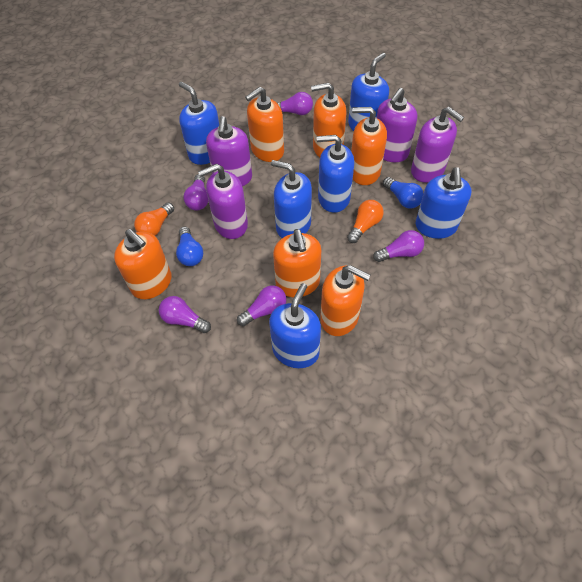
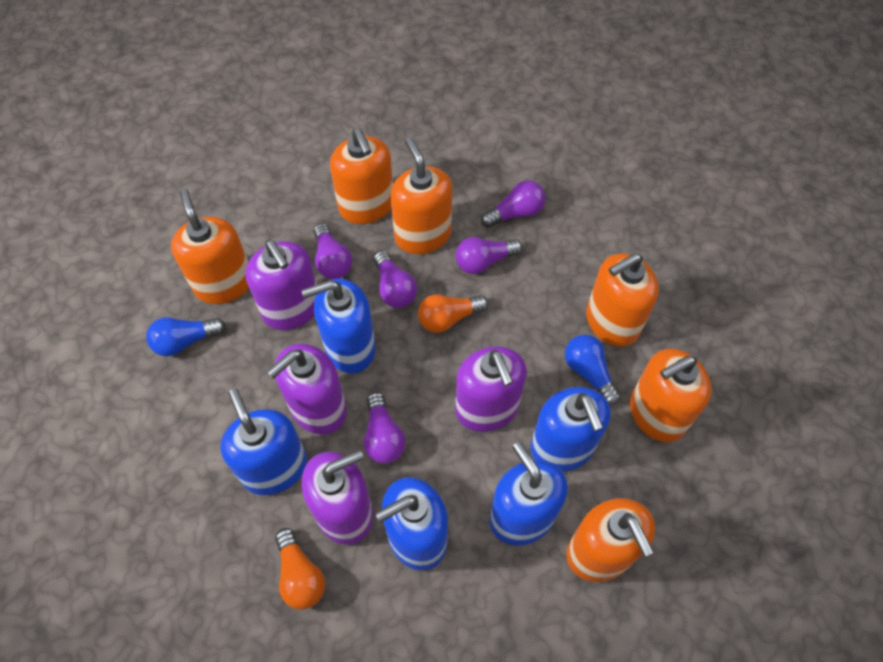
blue soap dispenser: [179,82,219,165] [269,283,321,368] [271,160,312,238] [317,135,354,213] [348,53,389,131] [416,167,471,239] = 6 -> [220,388,307,495] [301,279,376,374] [375,477,448,571] [489,442,568,546] [531,387,611,472] = 5

